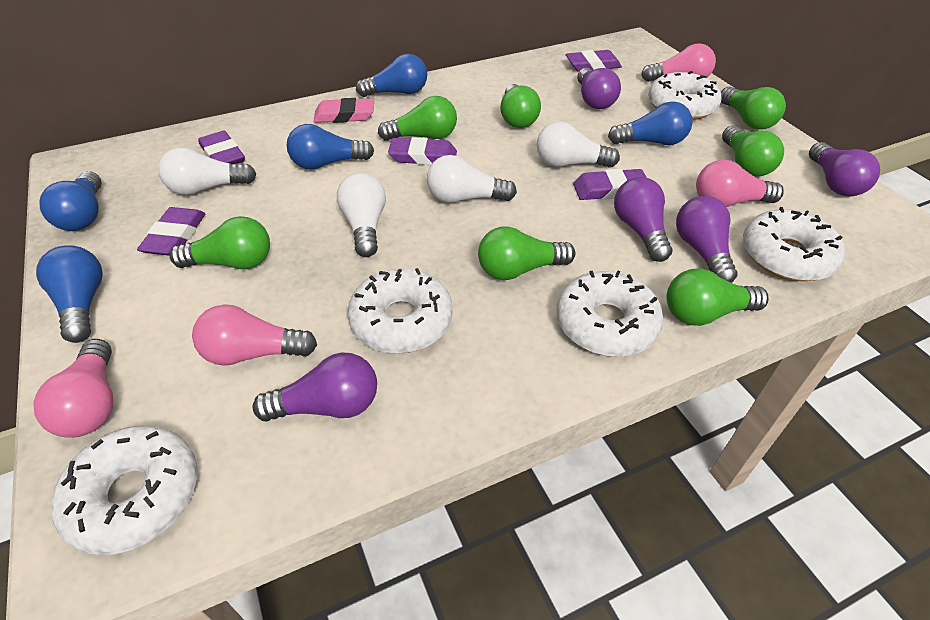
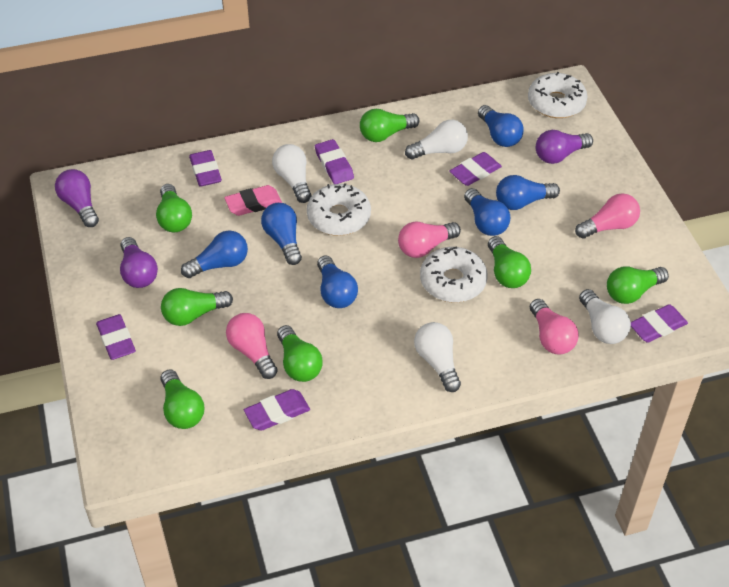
blue light bulb: [36,245,103,343] [40,171,102,231] [286,124,374,169] [356,54,427,97] [608,101,693,145] = 5 -> [181,230,248,278] [261,203,302,265] [317,255,358,308] [464,188,511,236] [478,105,524,147] [496,175,560,210] = 6
purple eraser: [137,207,206,256] [198,131,245,164] [388,137,457,165] [566,50,622,72] [573,169,647,200] = 5 -> [96,314,136,360] [189,150,222,187] [244,389,310,430] [315,139,354,184] [449,152,502,186] [631,304,688,343] = 6
purple light bulb: [253,352,377,421] [577,68,621,109] [614,177,672,262] [676,196,737,283] [809,142,880,196] = 5 -> [55,169,99,227] [120,237,158,288] [536,130,593,164] = 3
white donut: [51,425,197,555] [348,268,453,354] [557,270,663,357] [648,71,722,120] [743,207,845,281] = 5 -> [307,183,371,236] [420,246,488,303] [528,72,587,118] = 3

